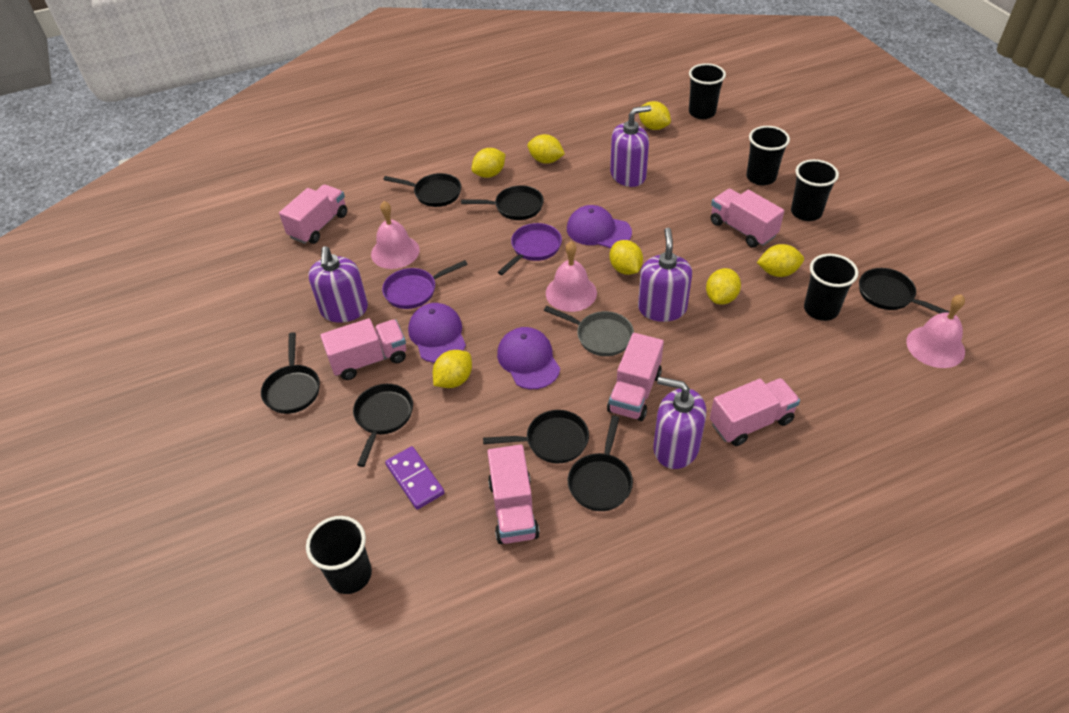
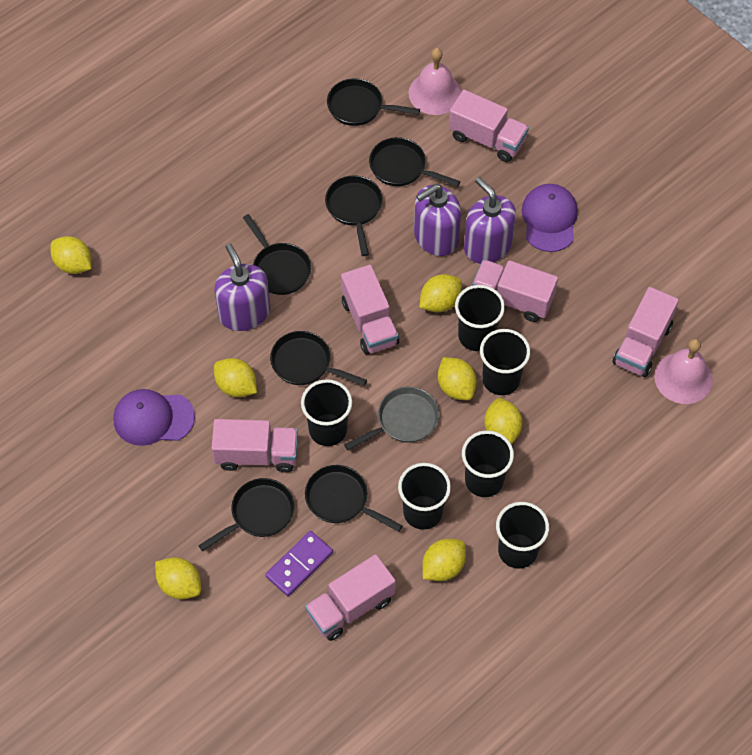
black cup: [306,516,372,594] [689,63,726,119] [746,126,790,185] [791,159,839,221] [804,254,858,321] = 5 -> [301,379,352,446] [398,463,451,530] [455,285,505,351] [462,430,514,497] [480,329,530,395] [496,502,549,569] = 6
pink bell: [371,201,420,269] [546,242,597,312] [906,294,965,368] = 3 -> [408,48,461,115] [654,339,713,404] = 2
purple cap: [408,303,466,363] [497,327,560,389] [567,205,632,248] = 3 -> [113,389,195,446] [521,184,578,252] = 2
purple pan: [382,260,468,309] [498,223,562,275] = 2 -> none = 0
purple soap dispenser: [308,246,368,323] [610,105,651,187] [638,228,692,322] [653,377,706,469] = 4 -> [214,243,270,331] [414,184,461,256] [464,177,516,264] = 3

